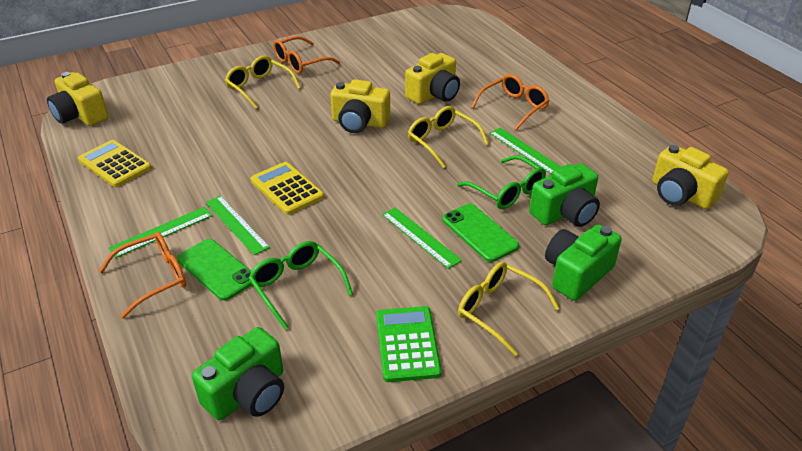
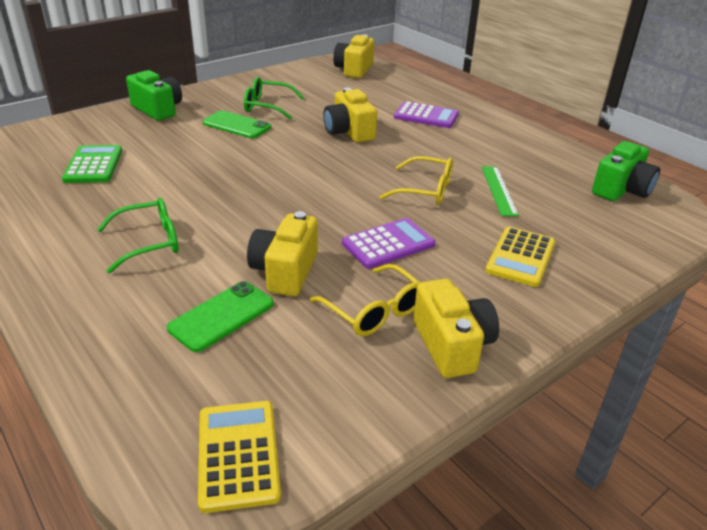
green camera: [192,327,284,421] [529,163,600,227] [545,224,622,301] = 3 -> [126,70,182,121] [592,141,660,201] = 2
green ruler: [109,207,212,258] [205,196,270,255] [382,207,462,269] [489,128,561,175] = 4 -> [482,166,519,216] = 1
orange glasses: [99,232,186,319] [273,36,340,74] [471,74,550,131] = 3 -> none = 0
purple calculator: none = 0 -> [342,218,435,269] [394,101,459,128] = 2
yellow glasses: [225,56,301,109] [408,106,489,168] [458,262,560,357] = 3 -> [310,264,420,336] [380,156,453,205] = 2

